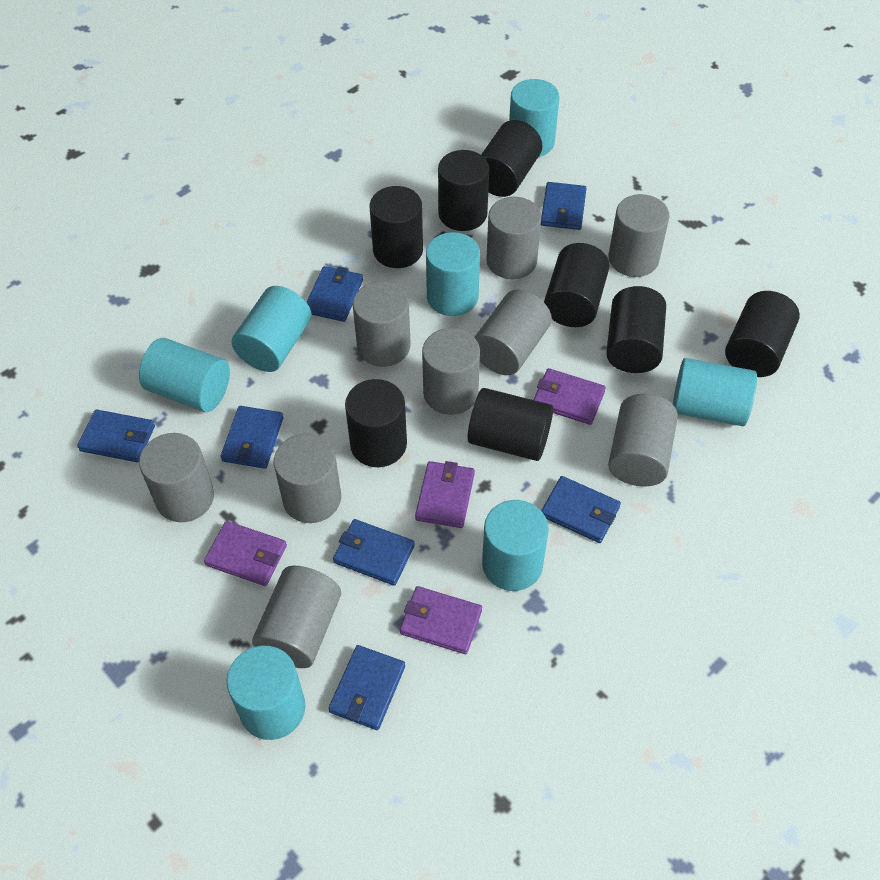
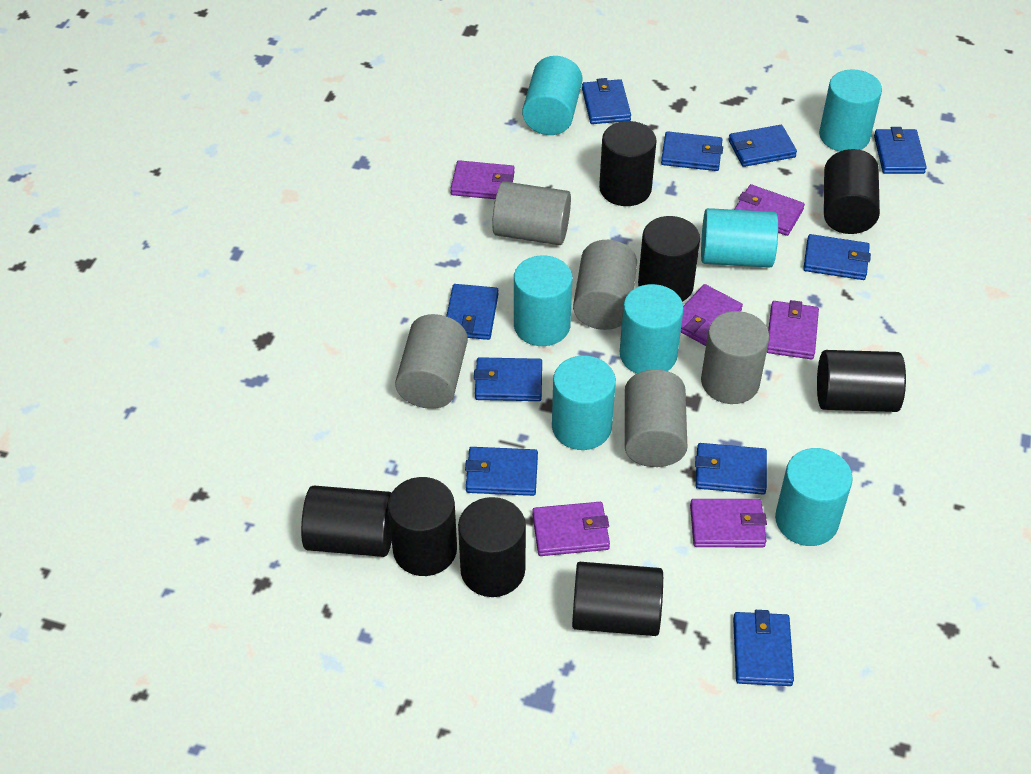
blue wallet: [77,409,155,462] [221,406,283,469] [306,266,363,322] [328,645,405,730] [333,519,415,586] [541,182,586,230] [541,476,621,543] = 7 -> [446,284,498,340] [465,447,538,496] [474,357,542,401] [582,78,631,124] [661,131,723,171] [695,443,767,495] [728,125,797,167] [733,610,794,686] [803,234,871,280] [874,127,927,174] = 10
grey cylinder: [139,433,214,522] [252,566,341,668] [274,434,341,523] [352,281,411,367] [422,328,480,415] [474,289,552,375] [486,197,541,279] [608,394,678,487] [609,194,669,277] = 9 -> [395,314,468,409] [492,181,571,245] [573,240,637,330] [625,370,687,467] [701,311,769,404] = 5
purple wallet: [204,521,287,586] [400,586,482,654] [415,461,475,528] [534,368,606,425] = 4 -> [450,160,514,199] [532,502,610,556] [681,284,743,346] [690,499,767,547] [734,184,805,236] [767,300,819,360] = 6

